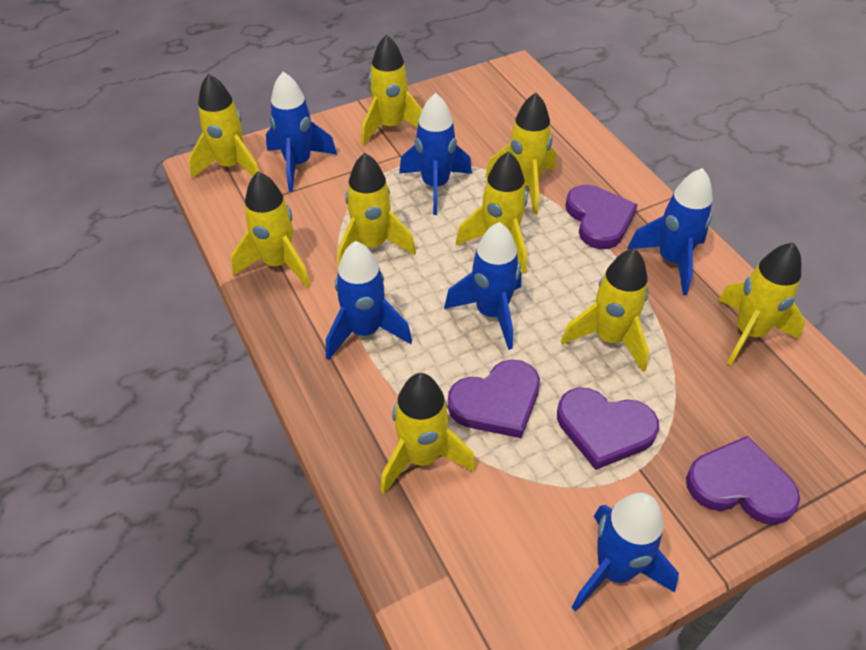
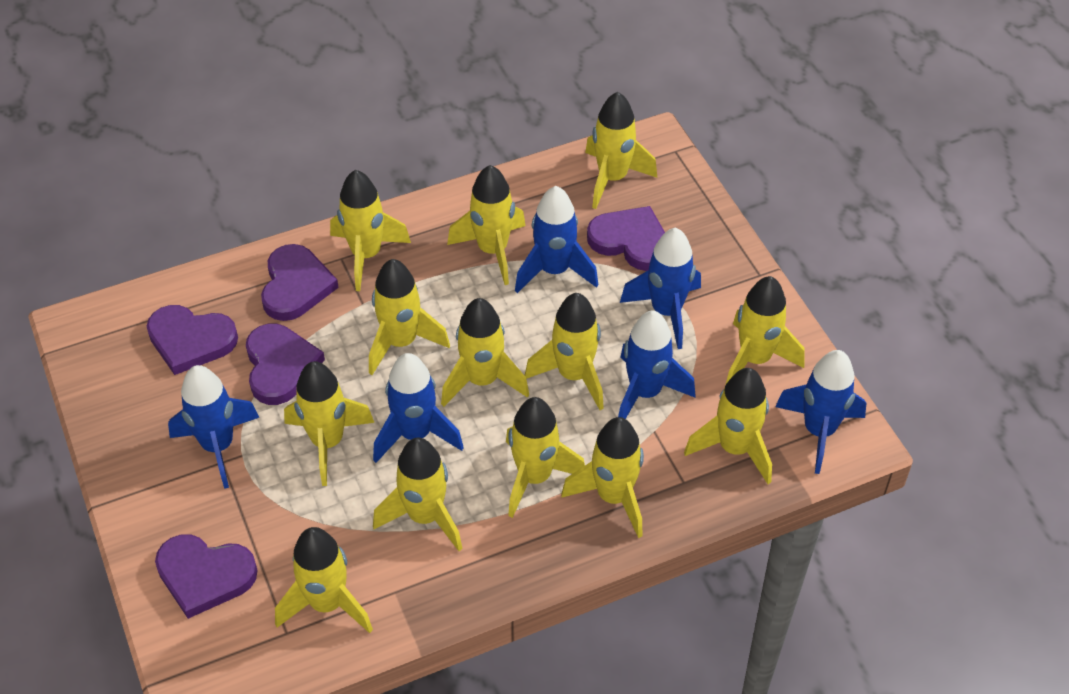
purple heart: [448,359,540,438] [557,387,659,470] [566,185,638,249] [686,436,800,525] = 4 -> [147,305,238,375] [155,534,258,619] [246,324,325,405] [261,244,339,321] [587,206,665,271] = 5
yellow rocket: [189,73,259,178] [231,172,311,288] [338,153,416,267] [361,34,423,146] [380,373,476,494] [456,151,528,273] [485,93,556,214] [561,248,649,372] [718,242,805,366] = 9 -> [275,527,373,633] [284,361,374,486] [330,170,411,291] [369,259,450,375] [373,438,463,551] [441,298,529,407] [447,165,526,285] [506,397,585,518] [525,293,604,410] [561,417,644,538] [585,92,657,209] [684,368,772,484] [725,276,805,386] = 13

